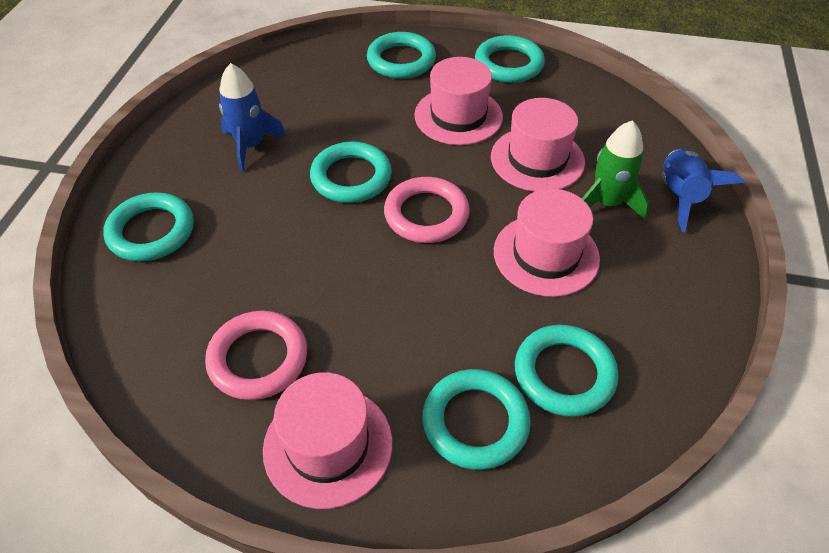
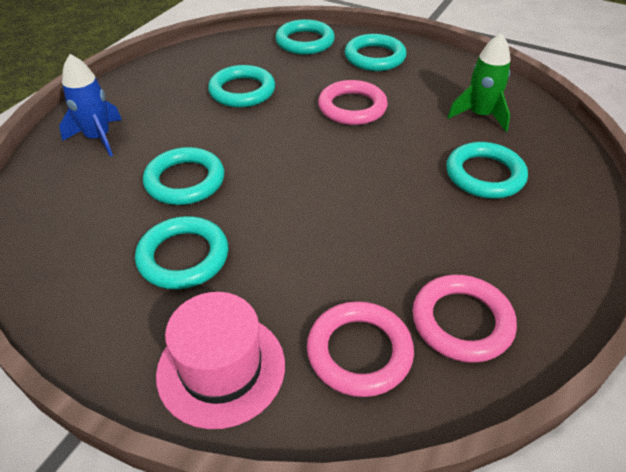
blue rocket: [219,63,286,172] [662,149,745,232] = 2 -> [59,54,122,157] = 1
pink hat: [263,372,392,509] [414,57,503,145] [491,98,585,192] [494,189,600,297] = 4 -> [156,292,285,429] = 1
pink ring: [205,311,307,400] [384,177,470,243] = 2 -> [307,301,414,397] [318,80,388,125] [413,275,517,363] = 3

